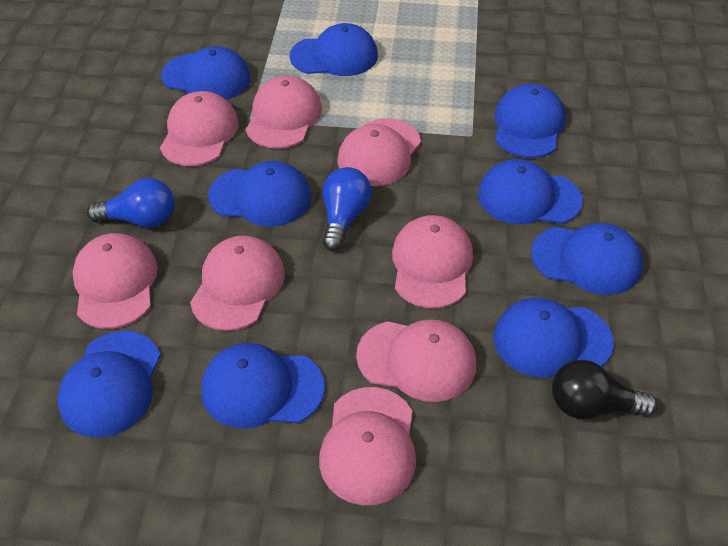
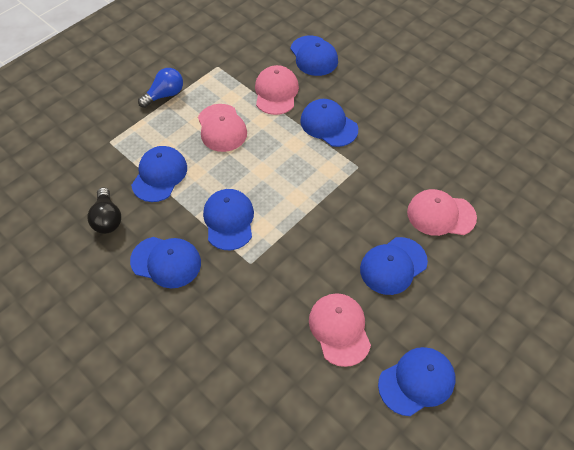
blue cap: [58,331,160,438] [161,46,250,99] [201,343,325,428] [208,161,311,226] [290,23,378,76] [478,159,583,224] [494,298,614,378] [495,84,565,158] [531,223,643,295] = 9 -> [130,237,201,288] [131,146,187,202] [203,189,254,250] [290,36,338,76] [300,99,358,147] [360,237,428,295] [378,347,455,416] = 7
blue light bulb: [87,178,175,228] [323,167,372,251] = 2 -> [138,68,183,108] = 1
pink cap: [73,233,158,329] [160,91,239,166] [190,235,285,331] [246,76,322,149] [319,387,416,505] [337,119,421,186] [356,319,476,402] [392,215,473,308] = 8 -> [198,104,247,152] [255,65,299,115] [309,293,371,367] [407,189,477,236] = 4

